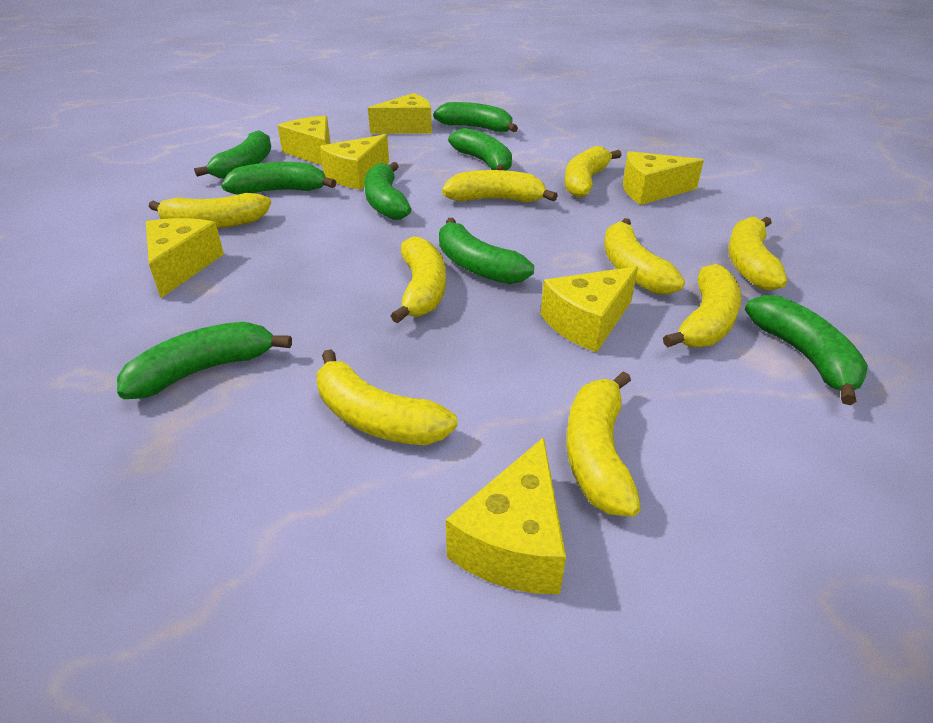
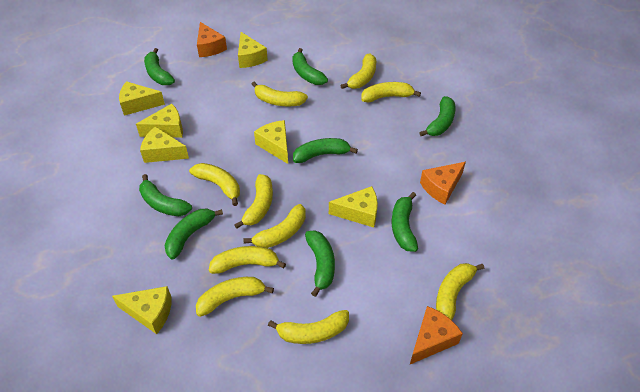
orange cheese: none = 0 -> [197,22,227,57] [410,306,463,364] [420,162,466,204] = 3
yellow banana: [149,193,271,229] [317,349,458,445] [391,236,446,323] [442,170,558,202] [565,146,621,198] [567,371,641,517] [604,218,685,295] [663,264,741,347] [728,217,787,291] = 9 -> [189,163,240,206] [196,277,274,317] [209,246,286,274] [234,174,273,229] [243,204,306,248] [252,82,308,106] [268,310,349,344] [340,54,376,89] [361,82,421,102] [436,263,484,320] = 10

